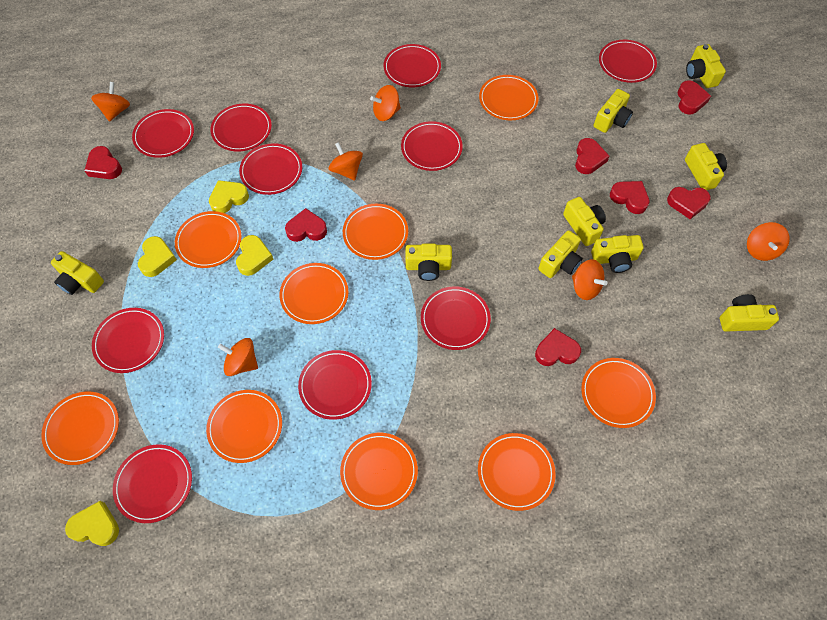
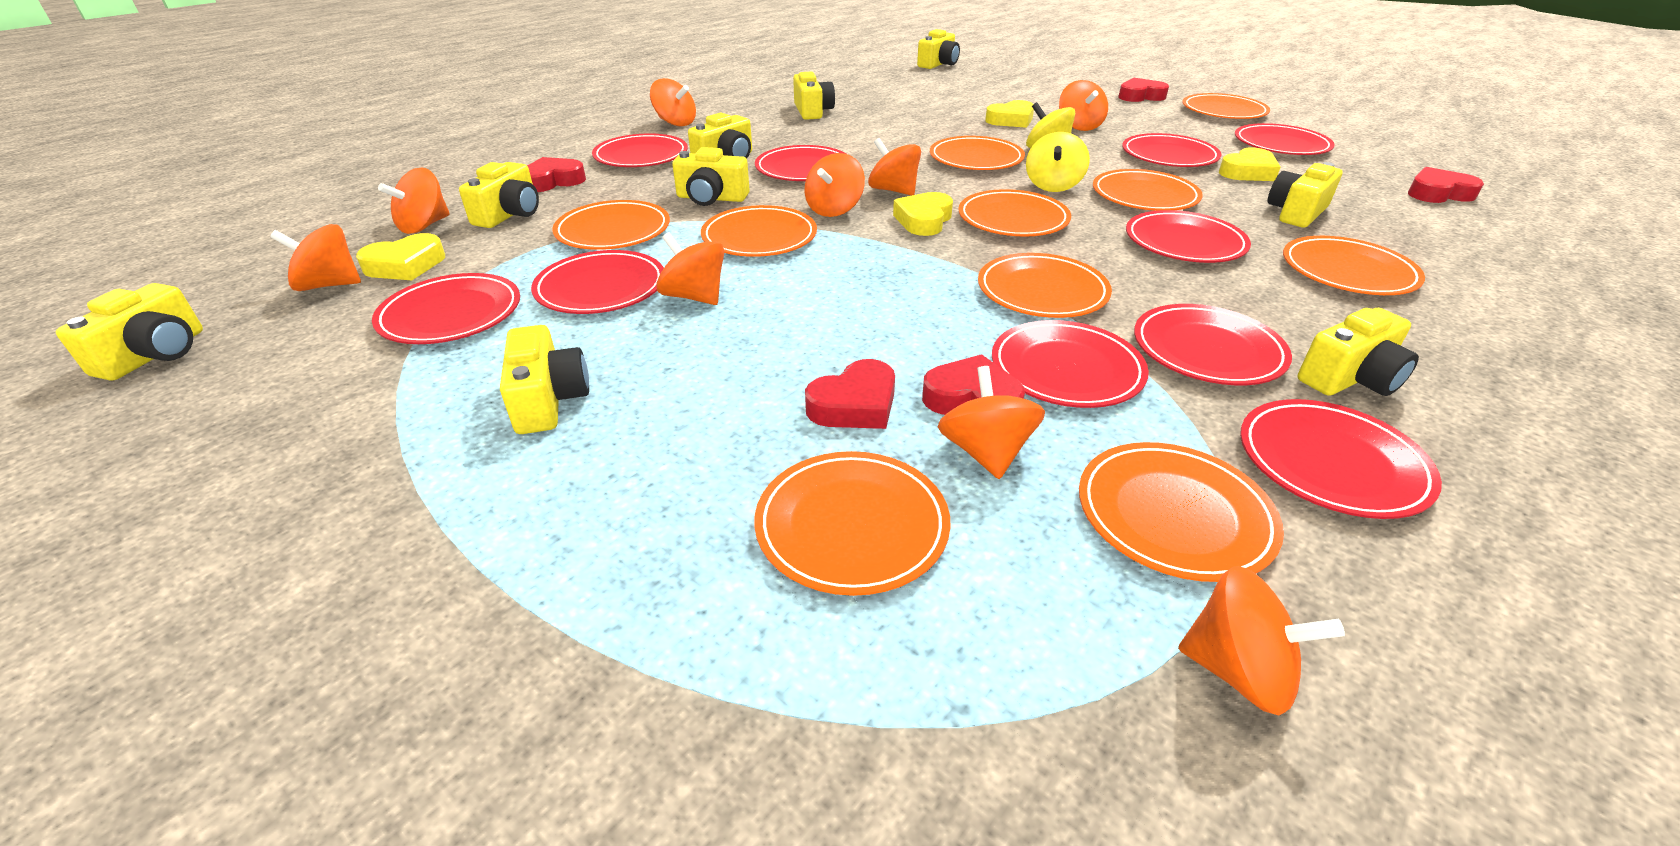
orange plate: [41,392,119,465] [175,211,242,268] [206,390,282,463] [279,263,348,324] [340,433,418,510] [343,204,408,260] [478,433,556,511] [479,75,538,120] [581,358,656,428] = 9 -> [552,200,670,250] [701,205,817,257] [754,451,951,596] [930,136,1025,170] [958,189,1071,236] [978,253,1112,318] [1079,442,1284,582] [1093,169,1203,211] [1182,93,1270,119] [1283,236,1425,295] = 10
orange spinning top: [91,82,130,122] [218,338,258,376] [329,142,363,181] [370,85,401,121] [572,259,608,300] [747,222,790,261] = 6 -> [270,224,361,291] [378,168,450,234] [650,78,696,126] [656,232,724,305] [805,153,865,217] [868,138,921,196] [937,366,1045,479] [1059,80,1108,131] [1178,566,1345,715] = 9
red heart: [84,146,122,179] [285,208,327,242] [535,328,581,366] [575,138,609,174] [610,181,650,214] [667,187,711,219] [678,80,711,115] = 7 -> [527,157,586,192] [805,359,895,429] [922,354,1025,415] [1118,78,1169,102] [1408,167,1484,203] = 5
yellow spinning top: none = 0 -> [1026,102,1075,148] [1026,132,1090,192] = 2

